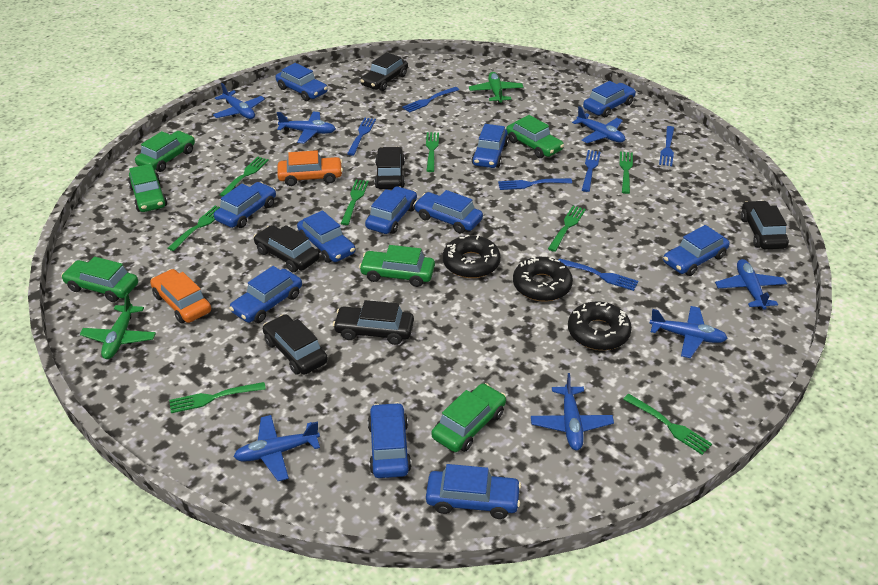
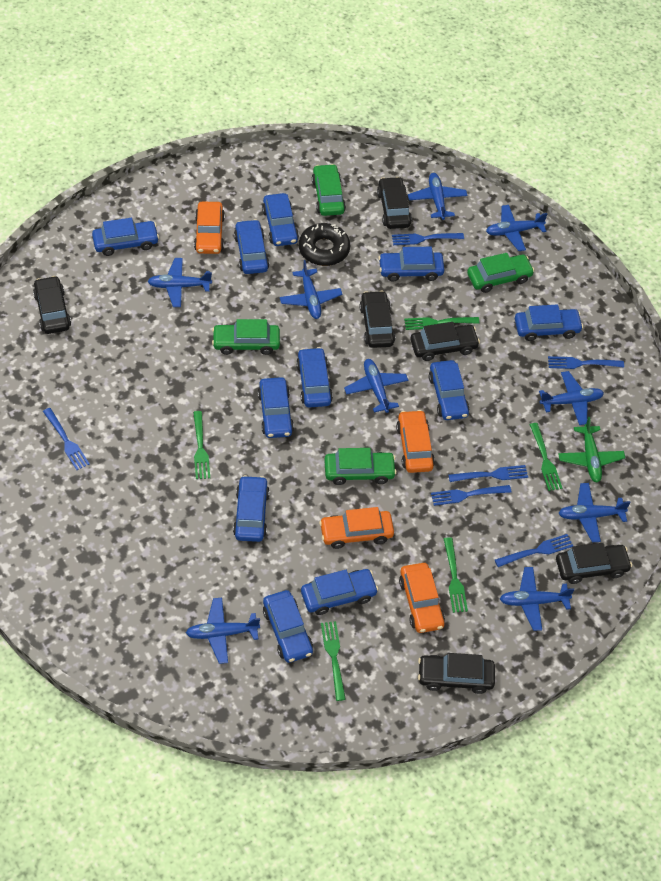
black donut: [443,235,501,278] [513,256,573,301] [568,302,632,350] = 3 -> [299,223,350,266] = 1
blue plane: [213,83,265,119] [234,415,320,481] [277,111,336,144] [531,373,614,450] [572,106,625,143] [650,306,728,358] [715,259,787,310] = 7 -> [147,258,212,307] [186,598,260,664] [280,260,342,319] [344,359,408,413] [408,173,467,220] [486,205,547,251] [500,567,574,631] [539,371,604,425] [558,483,631,542] = 9
green car: [61,257,138,302] [128,164,167,212] [135,131,195,172] [359,245,435,287] [432,383,506,452] [506,115,564,158] = 6 -> [212,319,280,355] [312,164,346,216] [324,448,397,485] [467,253,535,293] = 4
green fork: [168,206,220,251] [169,382,266,413] [219,157,269,197] [341,180,369,225] [426,132,439,172] [548,206,586,252] [619,152,633,194] [623,394,712,455] = 8 -> [193,411,210,479] [321,621,346,701] [404,317,479,330] [444,537,468,613] [529,423,562,491] = 5
green plane: [79,293,156,359] [469,72,523,104] = 2 -> [558,417,625,483] = 1
orange car: [150,269,211,323] [277,150,343,186] = 2 -> [194,202,225,254] [319,507,394,549] [396,410,435,473] [399,563,445,633] = 4

